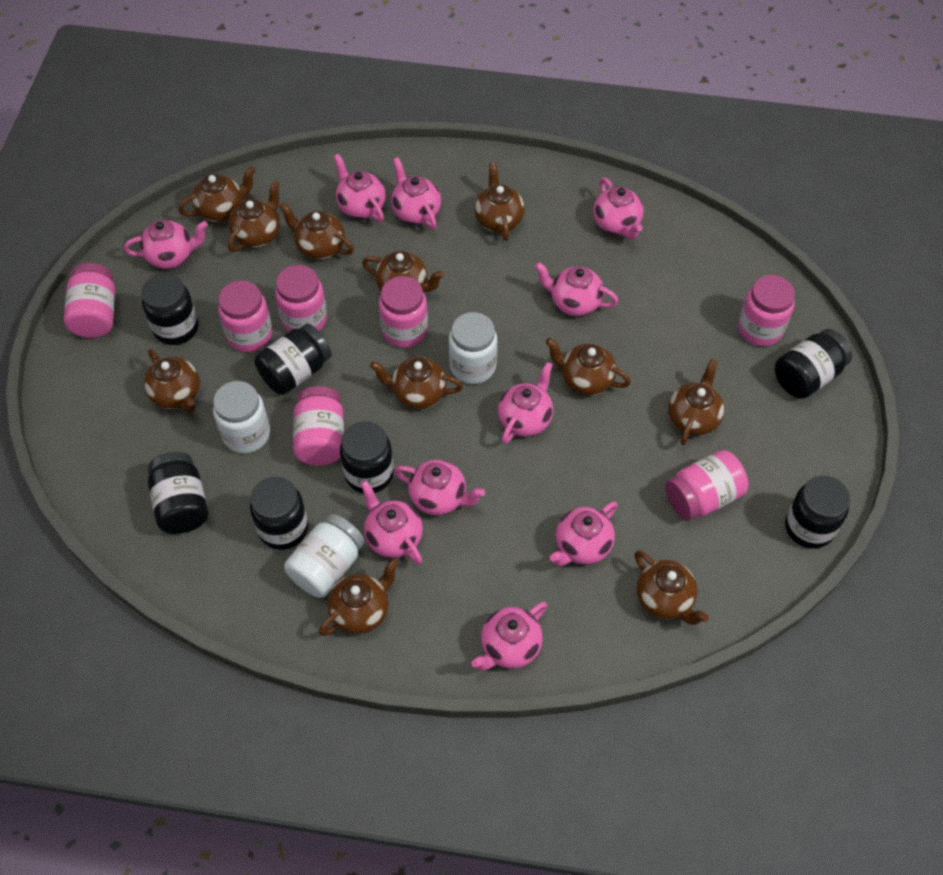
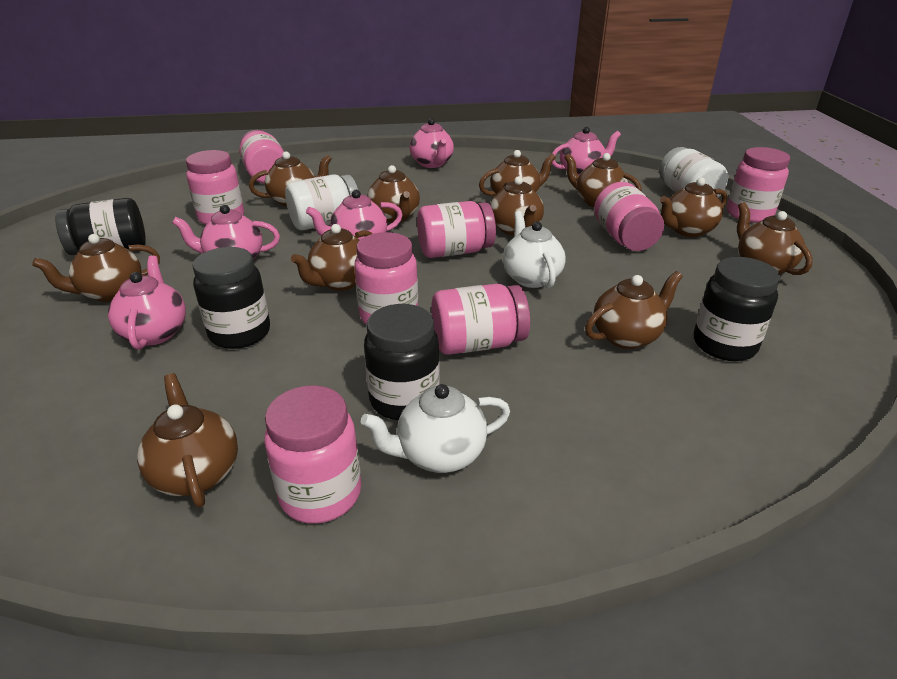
black jar: [141,274,198,345] [148,452,208,534] [250,477,308,550] [254,324,332,395] [340,421,394,494] [775,329,852,399] [785,476,850,549] = 7 -> [55,198,146,255] [192,247,270,349] [364,304,440,420] [694,257,780,361] = 4
pink jar: [64,263,115,338] [218,280,272,352] [275,265,327,332] [293,386,344,466] [379,276,428,348] [665,450,748,520] [738,275,795,346] = 7 -> [186,150,244,225] [239,130,284,184] [264,385,361,524] [354,232,418,325] [417,201,496,258] [431,284,530,355] [594,182,664,251] [727,147,790,223] = 8
pink teapot: [124,220,208,269] [334,154,386,222] [360,480,423,564] [391,157,441,229] [394,460,485,515] [471,602,547,671] [498,362,553,444] [535,262,618,316] [550,501,618,566] [593,178,644,240] = 10 -> [108,256,186,350] [172,205,280,259] [306,190,403,240] [410,118,454,168] [552,127,621,175] = 5
white jar: [213,381,270,453] [284,514,365,598] [449,312,498,384] = 3 -> [285,174,358,230] [659,147,728,198] = 2
white teapot: none = 0 -> [361,384,510,473] [503,211,566,288] = 2

